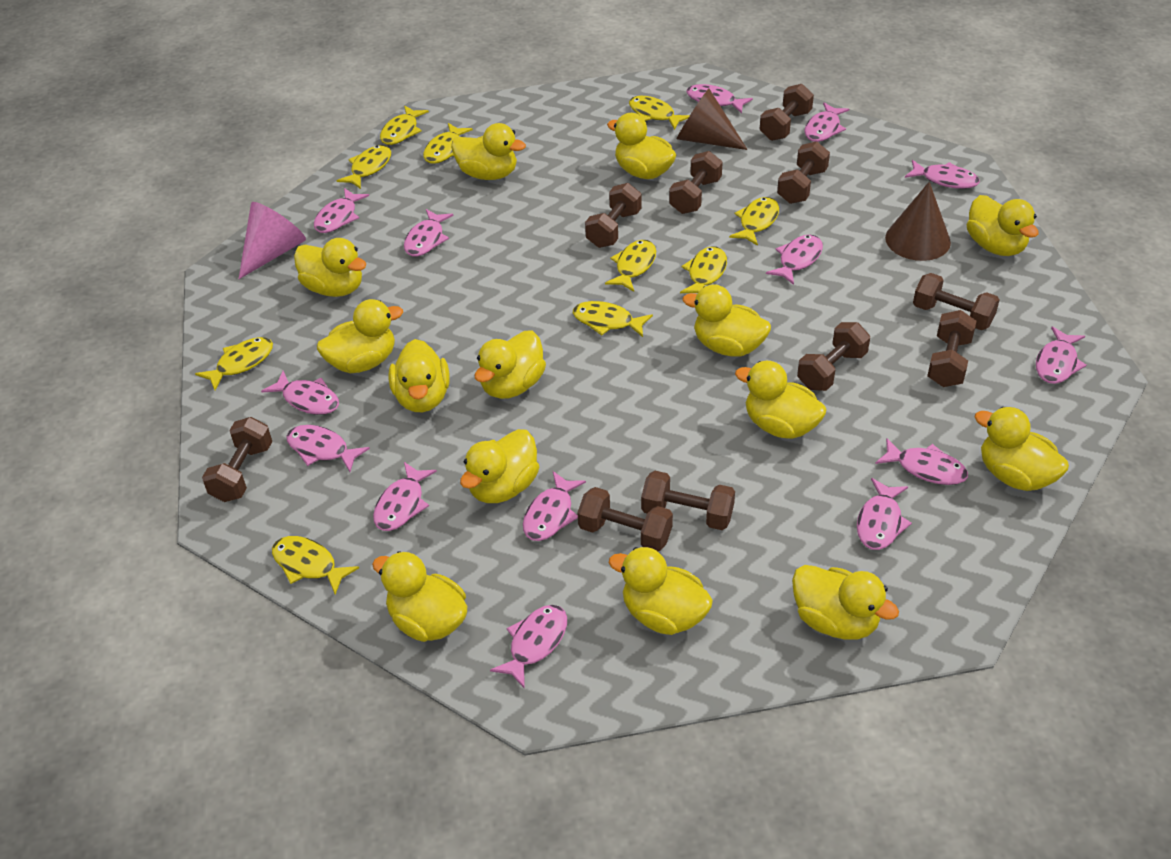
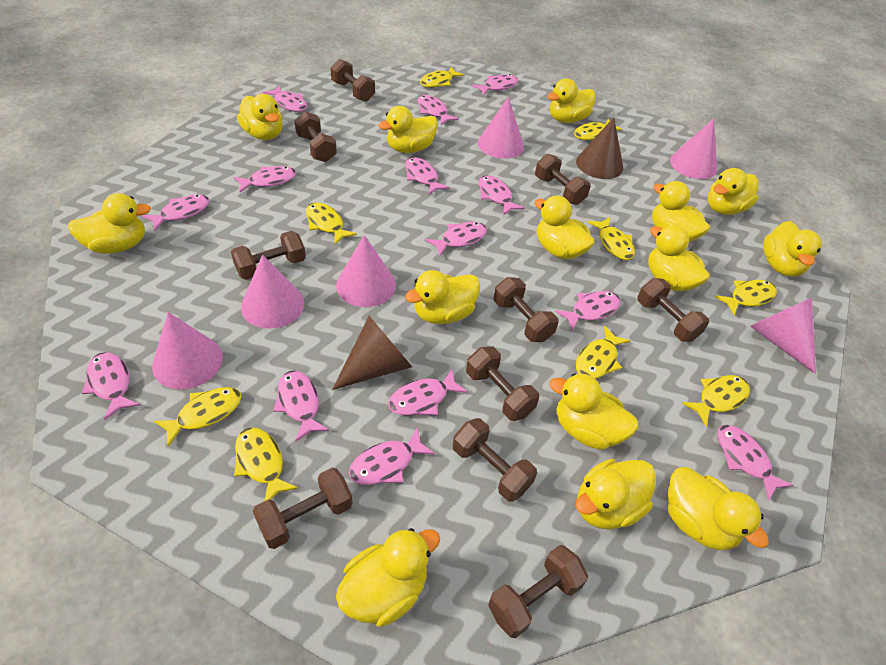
pink cone: [239,202,306,279] = 1 -> [152,312,223,389] [241,254,304,329] [336,235,396,307] [478,97,524,159] [670,118,717,179] [750,298,816,374] = 6
yellow fish: [195,337,273,390] [272,536,359,595] [336,145,391,189] [380,105,429,145] [423,123,473,164] [573,301,653,337] [605,240,656,292] [629,96,690,130] [680,246,727,293] [729,197,779,246] = 10 -> [154,387,242,447] [234,427,299,501] [306,202,357,245] [420,67,464,88] [574,119,622,140] [576,326,631,379] [588,217,635,260] [682,375,750,426] [715,280,777,315] = 9

